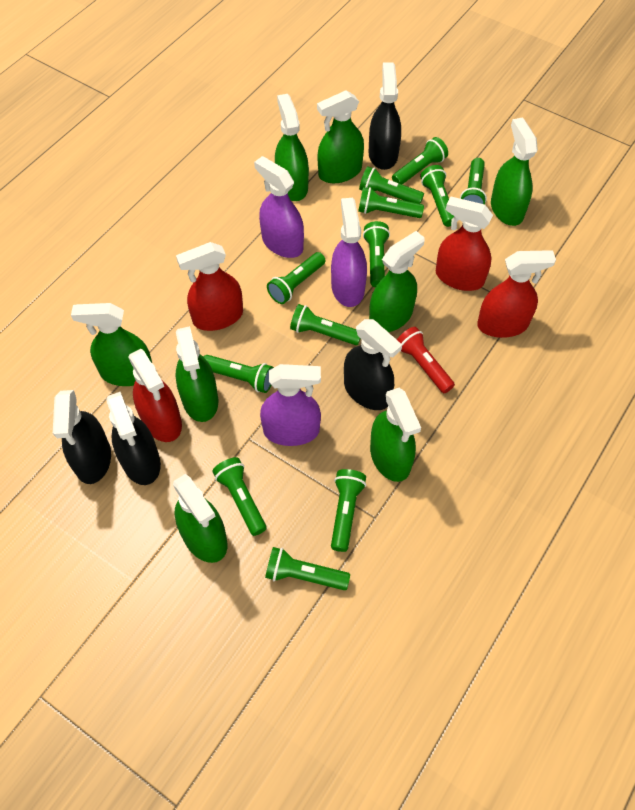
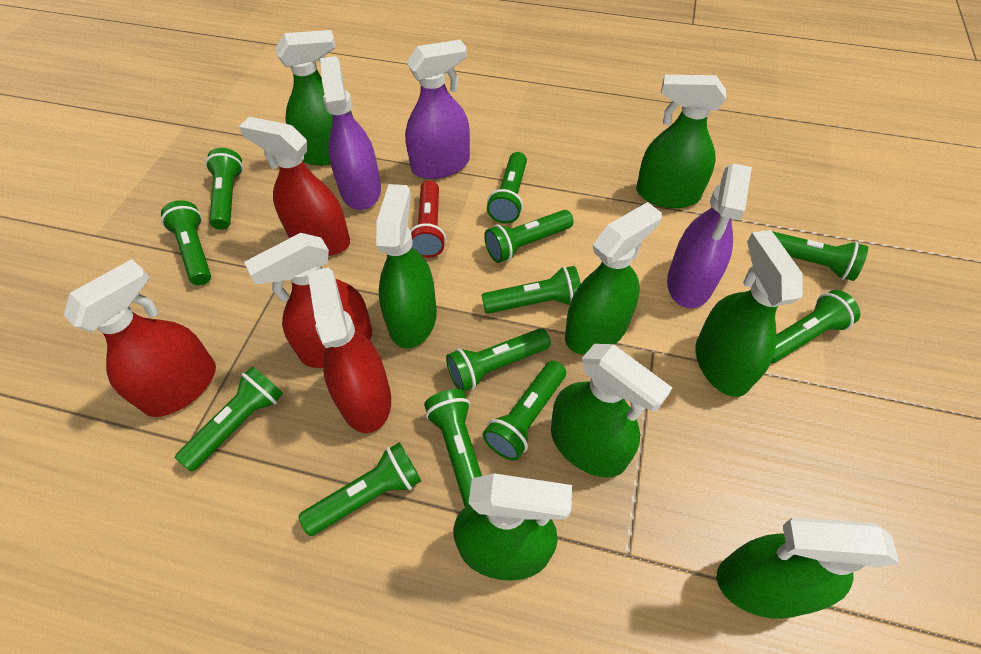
black spray bottle: [53,390,111,484] [106,392,161,485] [344,319,402,410] [369,62,401,170] = 4 -> none = 0

